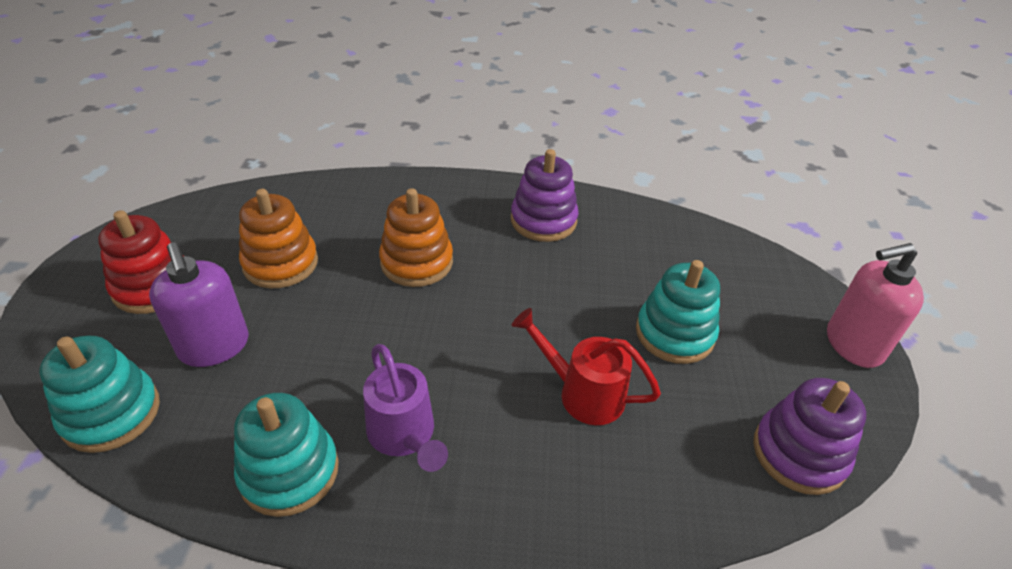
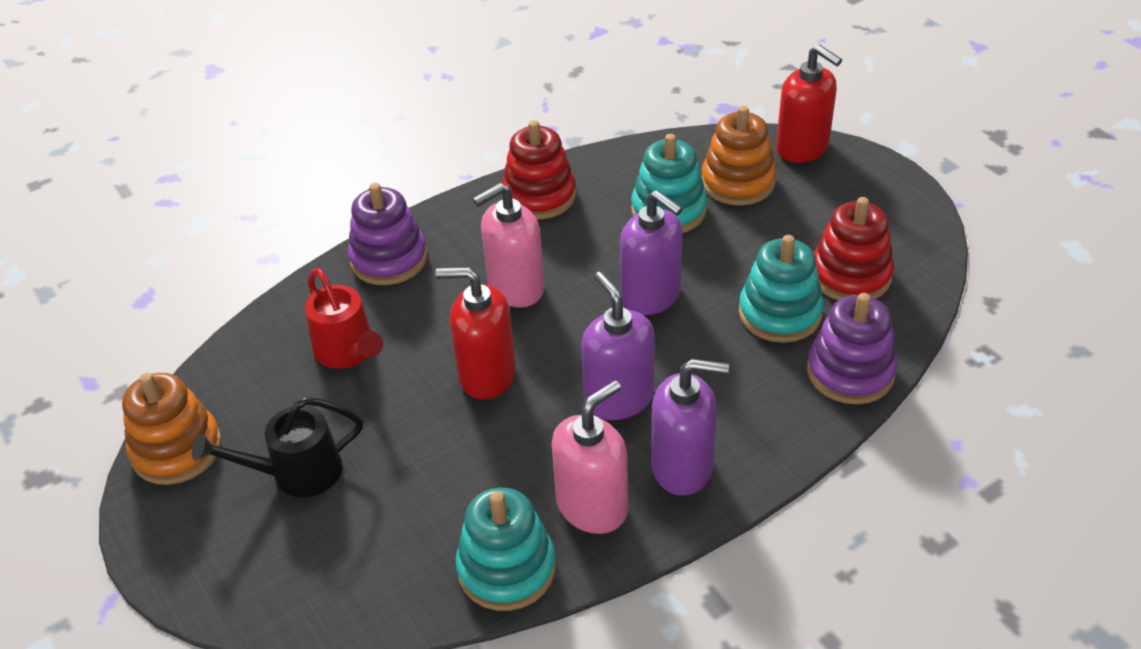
black watering can: none = 0 -> [192,397,363,498] = 1
pink soap dispenser: [827,243,924,368] = 1 -> [473,183,545,308] [552,380,628,534] = 2
purple soap dispenser: [149,242,249,367] = 1 -> [581,272,655,420] [620,190,683,315] [651,359,729,496] = 3
purple watering can: [363,344,448,472] = 1 -> none = 0
red soap dispenser: none = 0 -> [435,267,516,399] [776,44,842,163] = 2
red stacking toy: [98,210,184,314] = 1 -> [502,120,576,220] [814,197,894,300] = 2

